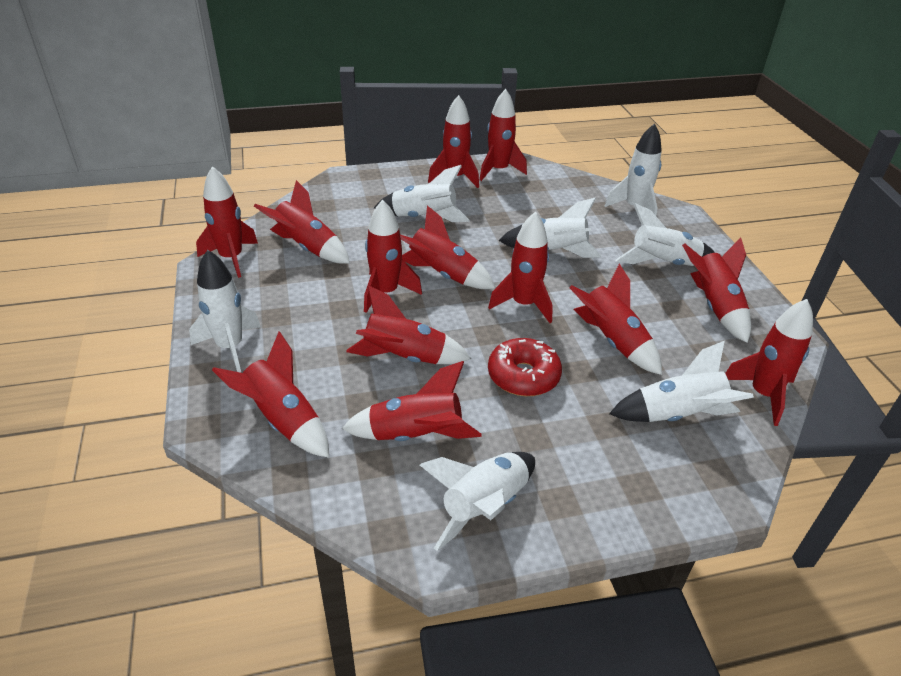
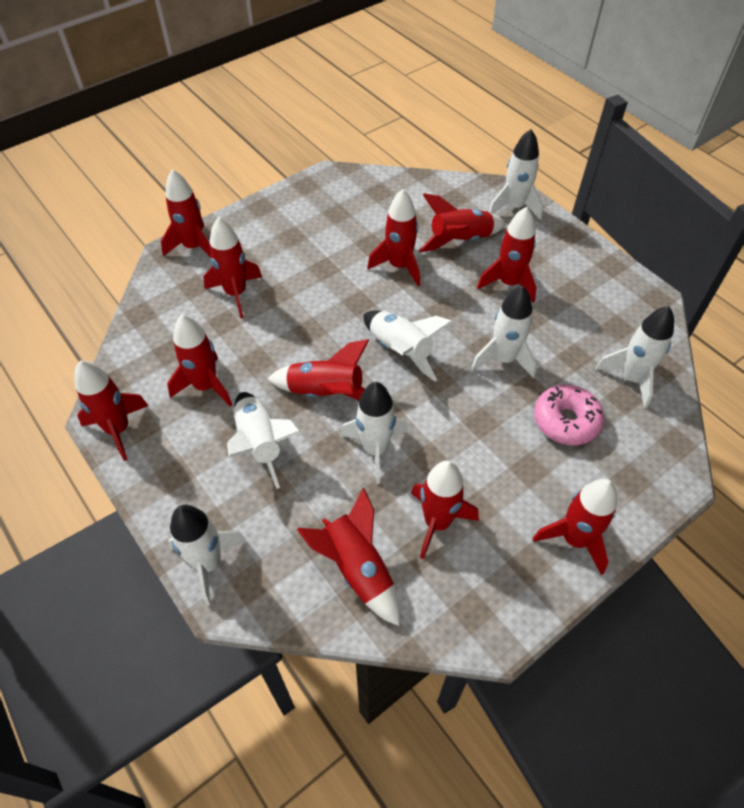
pink donut: none = 0 -> [534,384,604,445] = 1
red donut: [488,338,562,396] = 1 -> none = 0
red rocket: [196,166,258,278] [212,332,329,458] [254,180,350,264] [342,361,482,441] [346,285,471,364] [364,200,422,313] [400,205,496,289] [428,95,479,188] [480,89,527,181] [488,212,553,323] [569,264,662,375] [682,238,751,343] [725,299,813,426] = 13 -> [74,361,148,461] [161,169,211,257] [167,314,232,407] [203,217,262,318] [268,339,369,400] [297,488,400,626] [367,189,420,286] [411,461,479,559] [419,194,506,252] [477,207,537,302] [532,479,617,575] = 11

